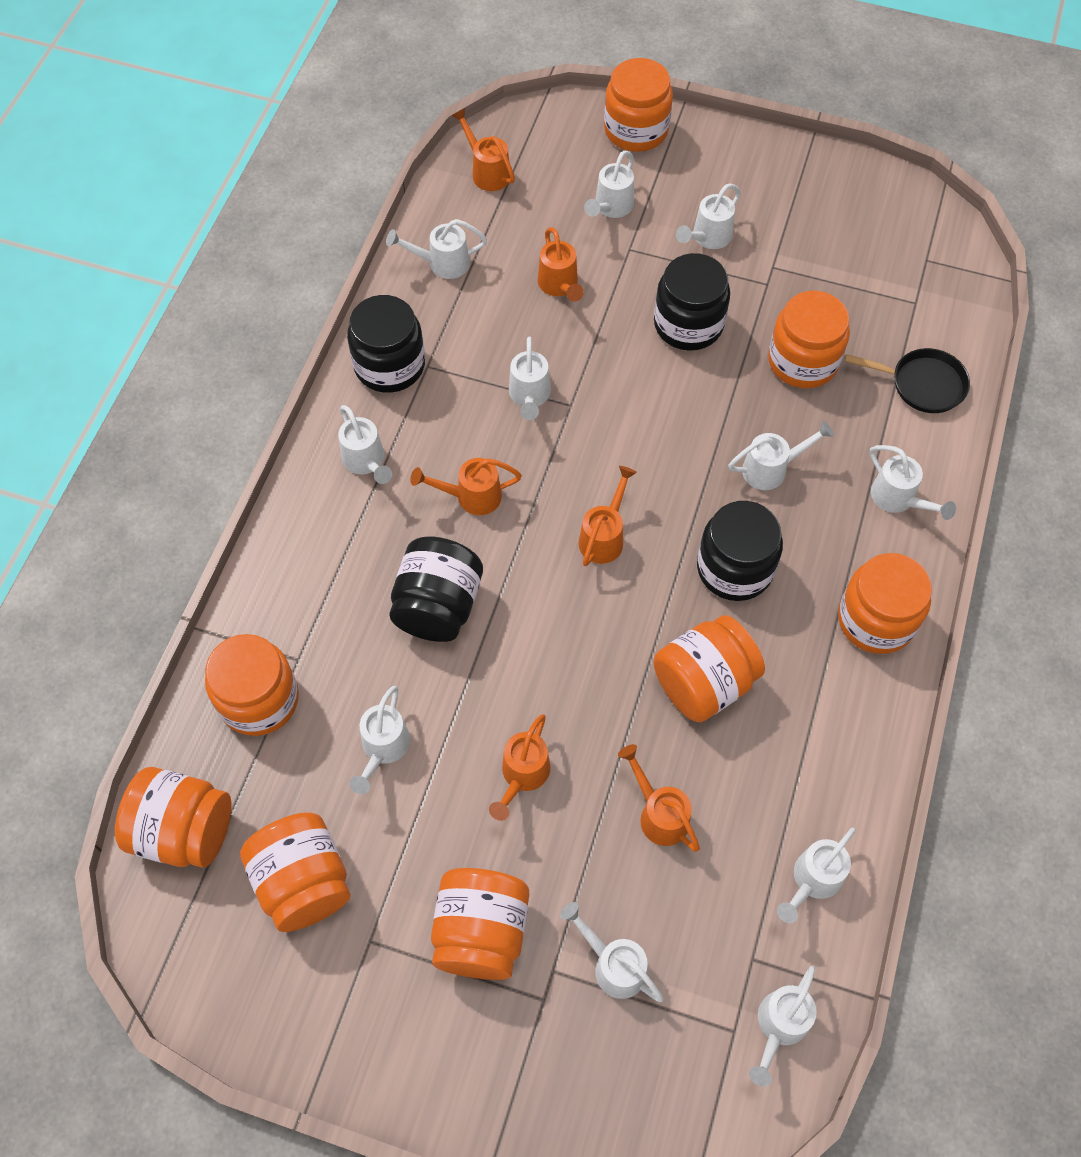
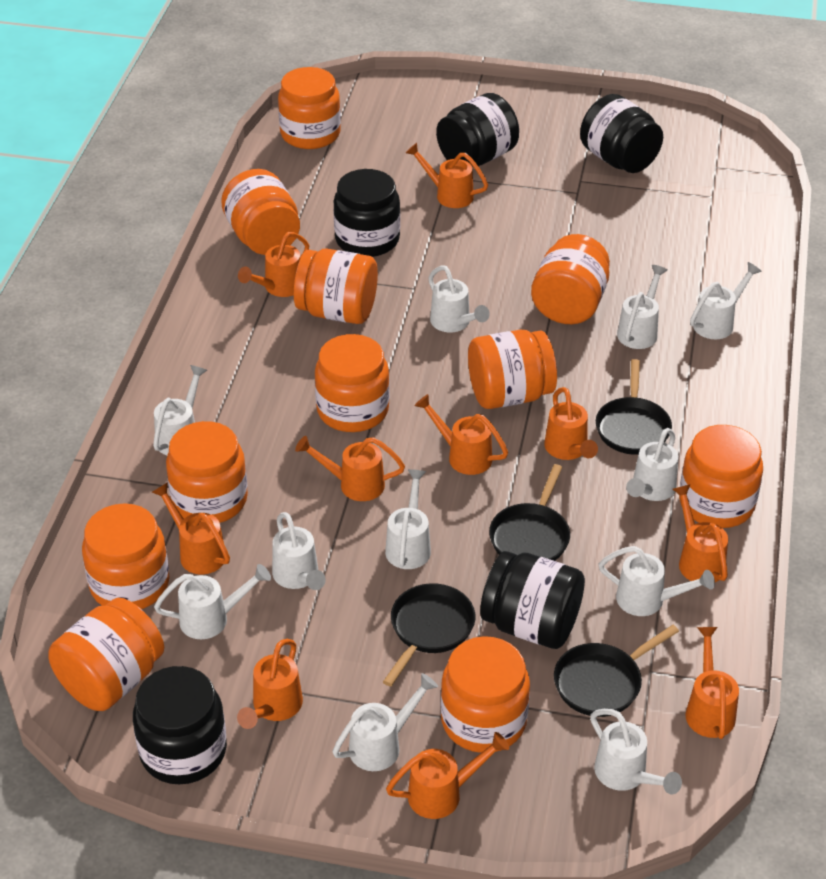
black jar: [347,295,425,393] [389,536,483,642] [654,253,730,351] [697,501,783,601] = 4 -> [133,666,227,784] [333,169,400,257] [436,93,519,167] [480,551,585,649] [580,94,663,173] = 5
black pan: [845,348,970,413] = 1 -> [383,583,475,686] [489,464,570,561] [554,625,679,717] [596,359,672,455] = 4
orange jar: [115,767,231,867] [205,634,299,736] [240,812,351,932] [431,868,529,980] [604,58,673,152] [654,615,765,722] [768,291,850,388] [838,553,932,654] = 8 -> [48,598,164,711] [82,503,169,609] [166,421,248,523] [221,169,300,255] [278,67,341,149] [293,249,378,324] [315,334,390,432] [441,636,530,753] [468,330,557,409] [531,234,610,324] [679,425,763,528] = 11
orange watering can: [410,458,522,515] [452,108,515,191] [489,714,550,821] [538,227,584,302] [579,466,637,566] [618,744,700,852] = 6 -> [152,482,230,575] [237,639,303,729] [238,232,309,297] [295,436,405,501] [386,732,509,819] [406,143,488,208] [414,394,508,475] [544,387,598,460] [673,484,728,582] [686,627,739,739] = 10

